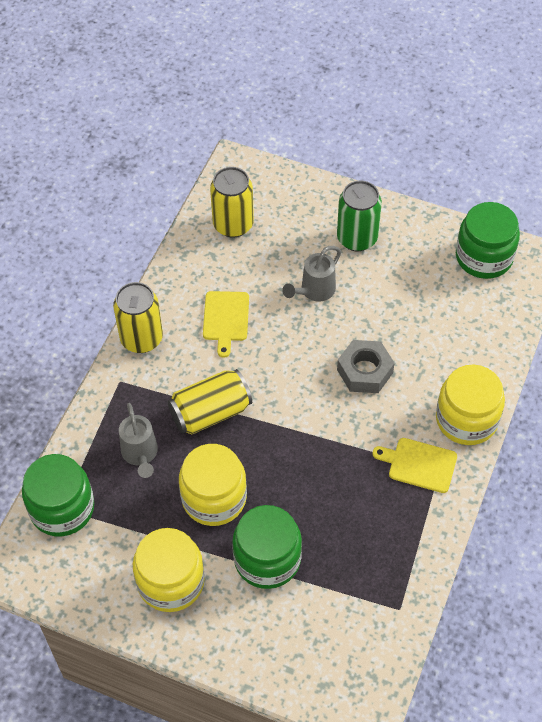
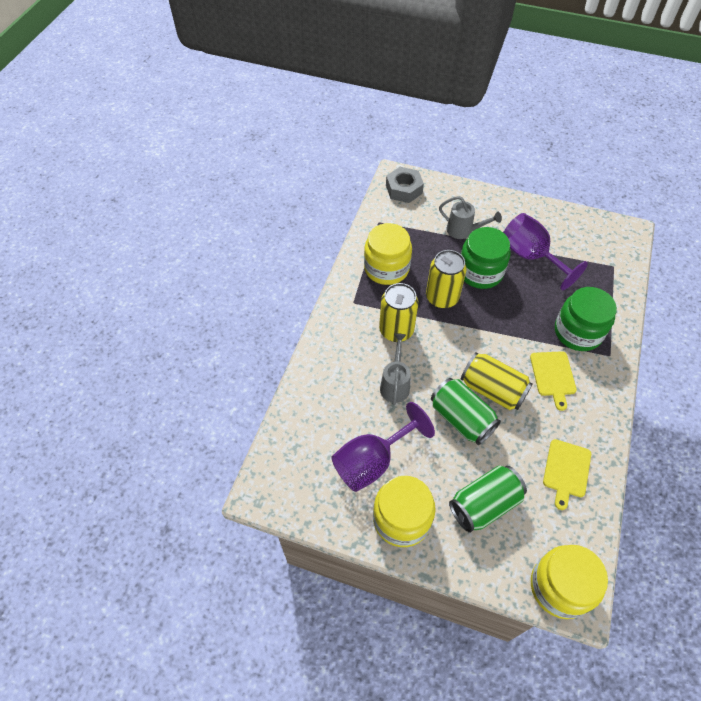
green can: [337,180,382,251] = 1 -> [431,378,501,445] [449,465,527,533] = 2
green jar: [22,454,94,537] [232,505,302,589] [456,202,520,279] = 3 -> [461,227,510,289] [555,287,617,351] = 2
purple goblet: none = 0 -> [332,402,435,492] [503,213,588,290] = 2

